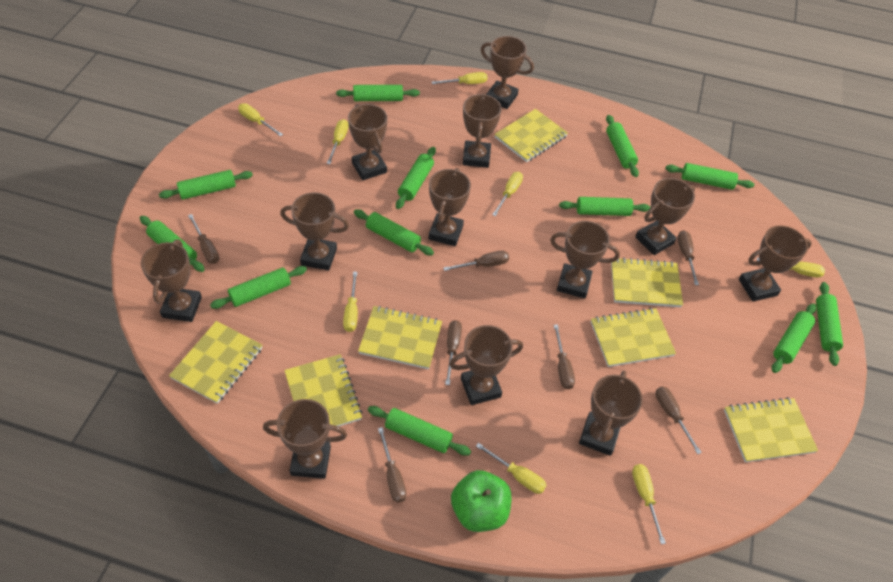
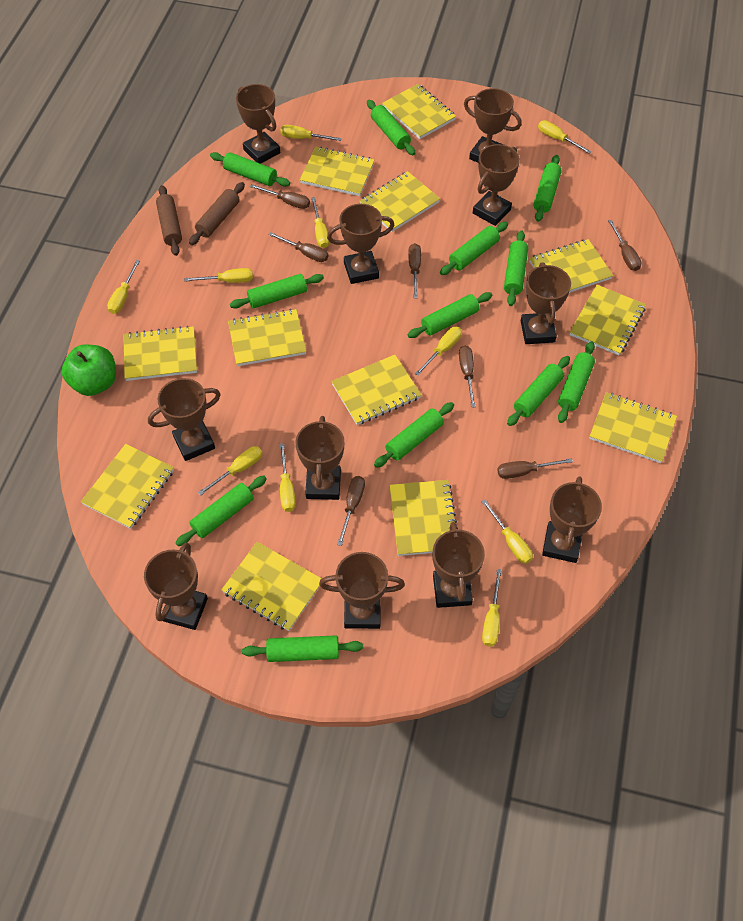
brown rolling pin: none = 0 -> [156,185,182,256] [189,182,245,245] = 2
brown trophy: [141,239,202,322] [263,399,347,479] [280,192,349,271] [348,104,388,180] [429,168,471,246] [449,325,523,405] [462,93,502,168] [481,36,534,109] [550,221,620,299] [579,371,643,456] [635,178,695,255] [739,225,812,302] = 12 -> [144,542,208,630] [148,378,221,461] [236,84,280,164] [295,416,344,500] [319,552,405,629] [327,204,394,284] [433,522,485,608] [464,88,522,163] [473,144,520,226] [521,262,571,344] [542,476,602,563] = 11
yellow notebook: [169,321,262,404] [284,354,362,426] [358,306,442,369] [495,109,568,162] [591,308,676,367] [611,258,683,307] [724,397,818,462] = 7 -> [81,444,174,529] [123,326,197,381] [221,542,322,631] [228,309,306,366] [300,147,375,196] [331,355,421,425] [359,171,440,232] [382,84,456,139] [389,480,458,556] [529,239,613,293] [570,285,646,355] [589,392,677,463] = 12
yellow screwdriver: [238,103,283,136] [327,119,349,164] [343,272,358,332] [432,72,488,84] [476,443,547,494] [492,172,523,216] [632,464,666,544] [757,257,825,278] = 8 -> [107,260,140,314] [184,268,253,283] [198,446,262,496] [280,125,342,141] [280,443,296,512] [311,197,330,248] [415,327,462,376] [481,499,533,564] [482,569,502,647] [538,120,592,154] = 10

